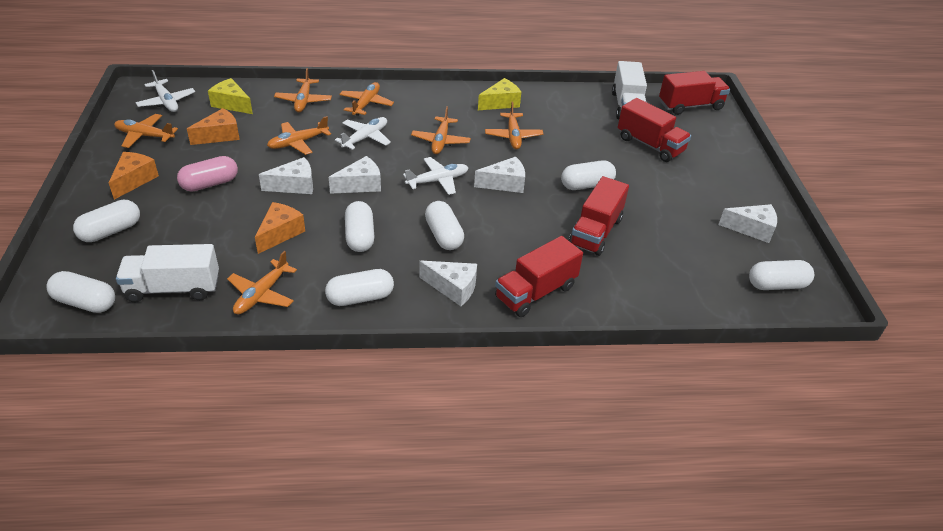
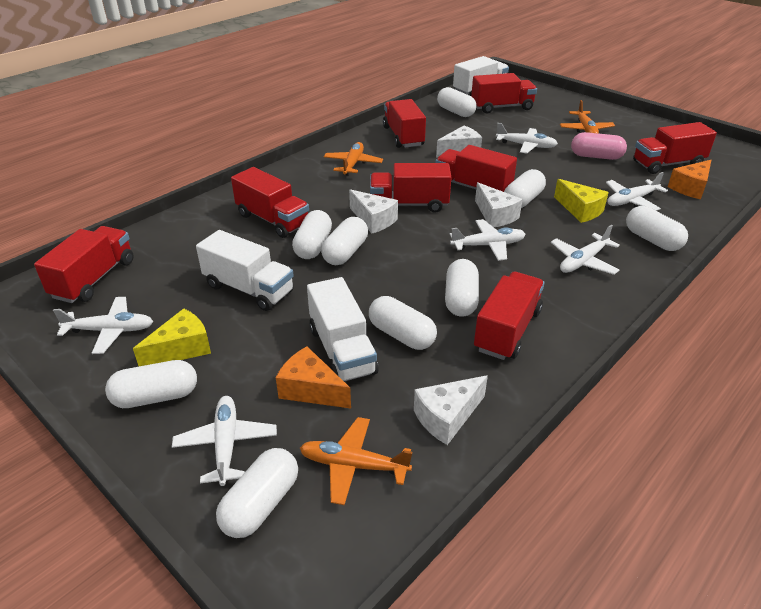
orange cheese: [109,152,159,200] [187,108,240,145] [255,202,305,254] = 3 -> [276,346,351,409] [668,160,711,199] = 2
orange plane: [114,114,178,148] [227,251,297,314] [267,116,331,155] [274,68,332,112] [339,82,394,116] [411,106,471,154] [485,102,543,149] = 7 -> [300,417,412,505] [324,142,383,176] [560,100,615,134] = 3
red truck: [495,236,583,317] [569,176,629,256] [618,98,691,162] [659,71,730,115] = 4 -> [34,226,134,303] [231,167,309,238] [370,163,452,213] [383,99,426,148] [435,145,517,192] [471,73,537,114] [474,272,545,360] [633,122,717,174] = 8
white capsule: [47,271,115,313] [73,200,140,242] [325,269,394,306] [345,201,374,252] [425,201,464,250] [561,160,616,190] [749,260,814,290] = 7 -> [105,360,197,408] [216,448,298,538] [292,210,332,259] [321,217,368,265] [369,296,437,350] [437,87,476,117] [445,259,479,317] [504,169,546,208] [626,206,688,251] = 9
white cheese: [259,157,313,194] [329,156,381,194] [419,261,477,306] [474,157,525,193] [718,204,777,243] = 5 -> [349,189,398,233] [414,375,488,445] [436,126,482,158] [475,182,523,227] = 4
white plane: [136,70,195,112] [335,117,391,150] [403,157,468,195] = 3 -> [53,297,154,354] [172,396,277,486] [450,219,526,261] [496,123,558,154] [551,225,620,275] [606,172,668,211] = 6
white truck: [116,244,219,302] [612,61,647,119] = 2 -> [196,230,294,311] [307,277,378,381] [453,56,509,96] = 3

